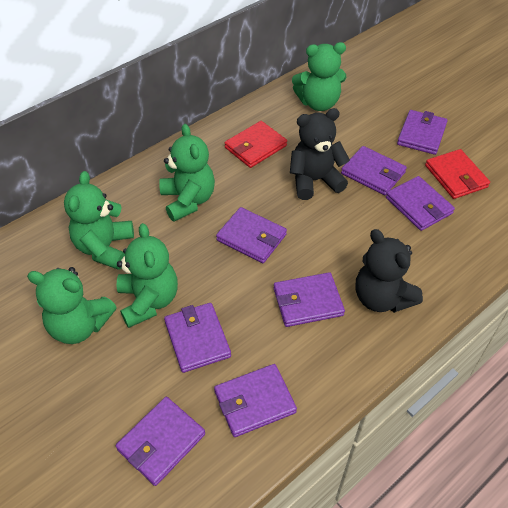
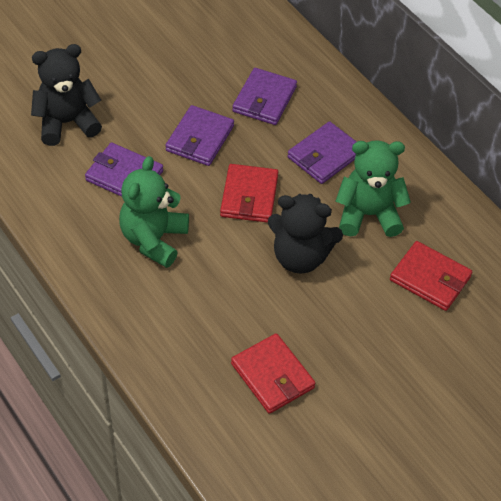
green teddy bear: [27,267,117,344] [64,171,134,270] [117,223,178,328] [159,124,215,221] [292,42,346,111] = 5 -> [119,156,189,268] [336,140,411,237] = 2
purple wallet: [116,397,205,486] [164,303,231,373] [214,364,297,437] [216,207,287,263] [274,272,345,327] [341,146,407,195] [386,176,455,231] [397,110,448,155] = 8 -> [85,143,163,197] [165,105,234,166] [232,68,297,125] [287,121,357,184] = 4
red wallet: [224,121,287,168] [425,149,490,199] = 2 -> [220,164,278,223] [231,333,315,414] [390,241,472,311] = 3

